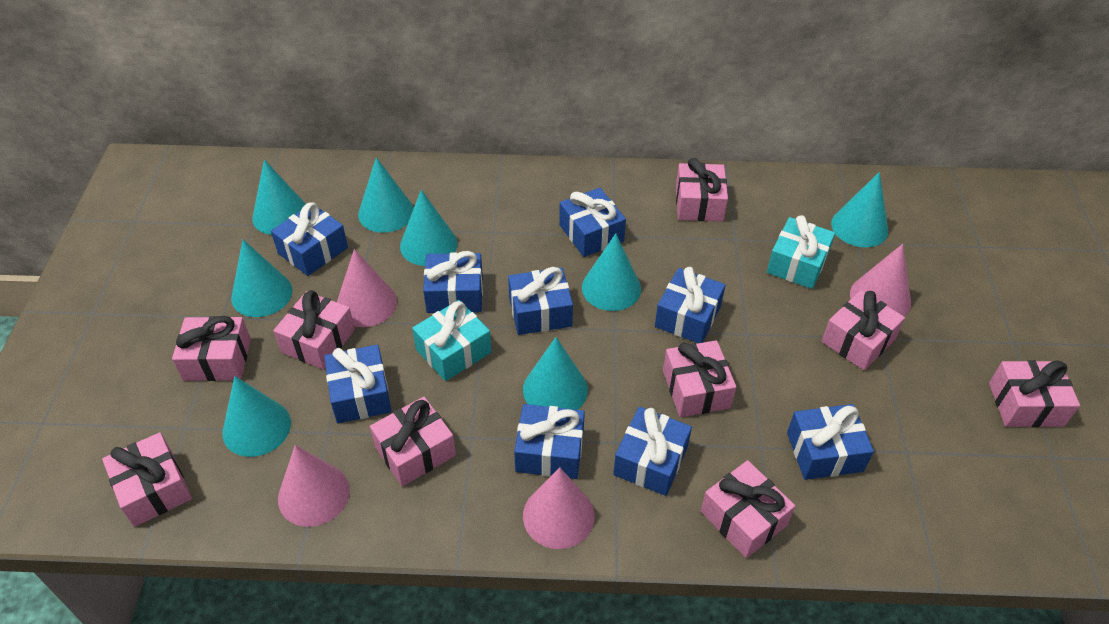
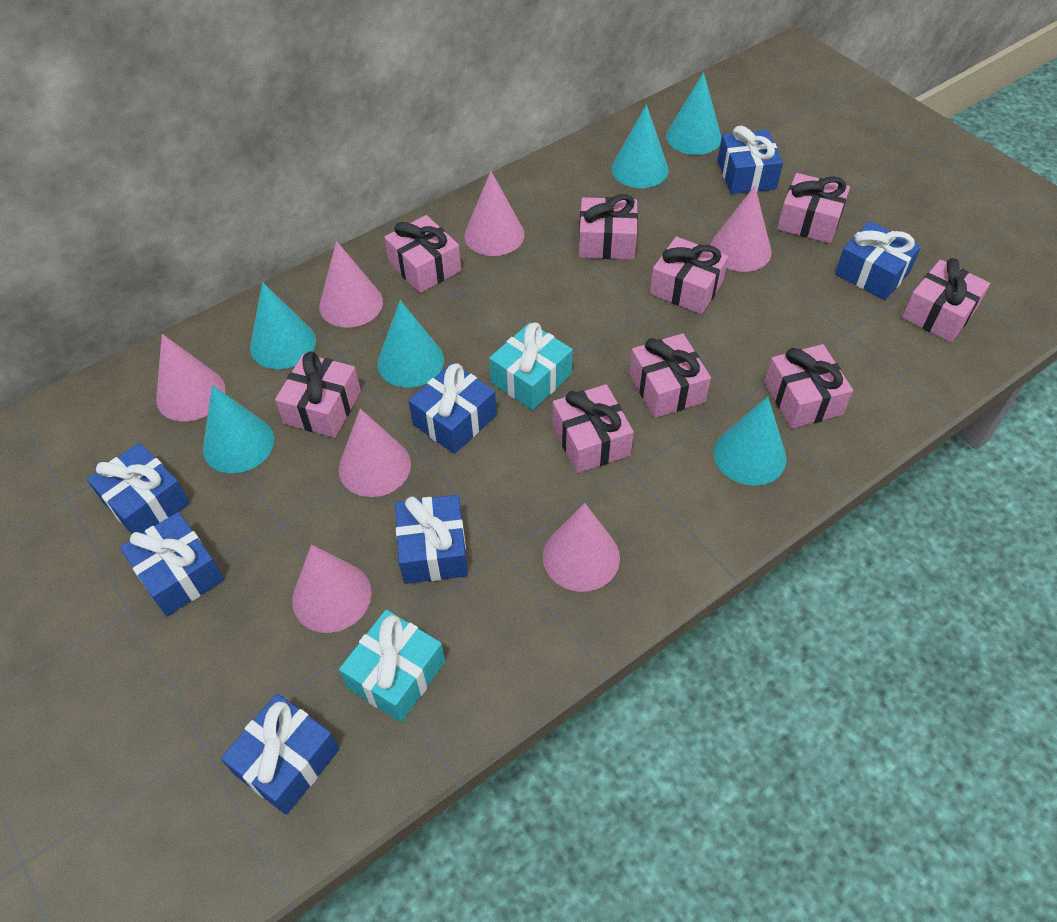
blue gift: [271,202,348,276] [324,345,391,424] [423,251,483,313] [508,267,573,335] [514,404,585,479] [559,188,626,257] [613,407,692,496] [655,267,725,343] [787,404,874,480] = 9 -> [87,443,190,534] [120,512,224,616] [221,694,339,815] [395,495,468,584] [408,363,497,454] [717,126,783,194] [835,221,921,300] = 7
pink cone: [278,445,350,527] [337,249,397,327] [523,467,594,549] [850,244,911,316] = 4 -> [156,334,226,422] [292,545,371,633] [319,241,383,328] [339,409,411,497] [464,171,525,256] [543,503,620,592] [710,186,772,272] = 7
turquoise cone: [222,376,291,457] [231,240,293,317] [252,160,306,235] [358,157,414,233] [400,190,457,266] [523,337,588,410] [582,233,641,311] [831,172,888,247] = 8 -> [203,385,274,473] [250,282,316,369] [377,300,444,388] [612,104,669,188] [666,72,722,155] [714,396,787,486] = 6

